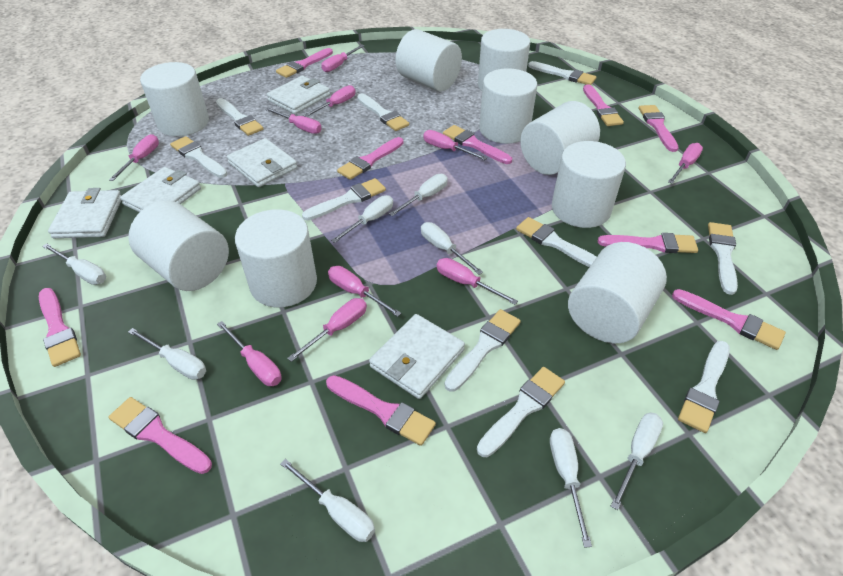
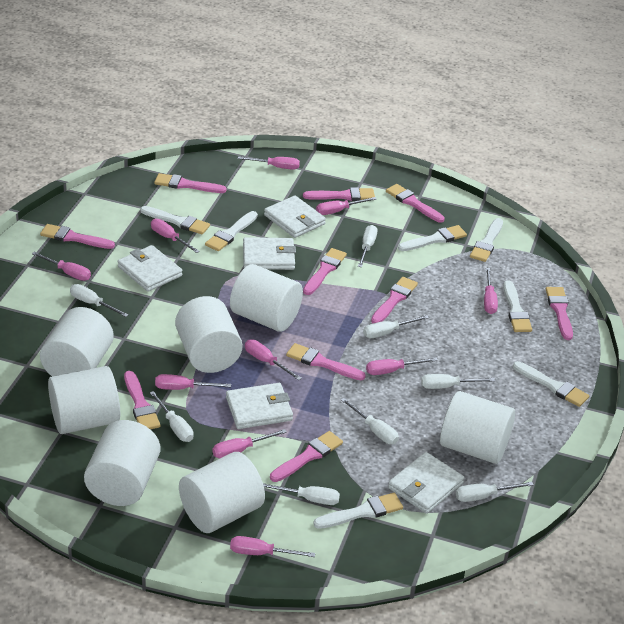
white brush: [170,136,227,178] [216,98,263,136] [302,178,386,221] [357,94,409,131] [444,309,521,392] [477,367,565,457] [516,217,597,267] [528,61,596,85] [678,341,730,433] [708,222,738,295] = 10 -> [140,206,210,234] [205,211,258,251] [313,493,403,529] [398,225,467,251] [470,218,503,262] [503,280,532,332] [513,361,589,407] = 7
white cylinder: [128,201,229,291] [140,62,209,137] [235,209,317,307] [395,29,462,92] [478,29,530,91] [479,68,537,144] [520,101,600,175] [552,141,626,228] [568,242,667,343] = 9 -> [40,307,114,376] [48,366,120,434] [84,420,160,506] [175,296,242,373] [179,452,265,533] [230,264,303,332] [440,391,515,464] = 7

